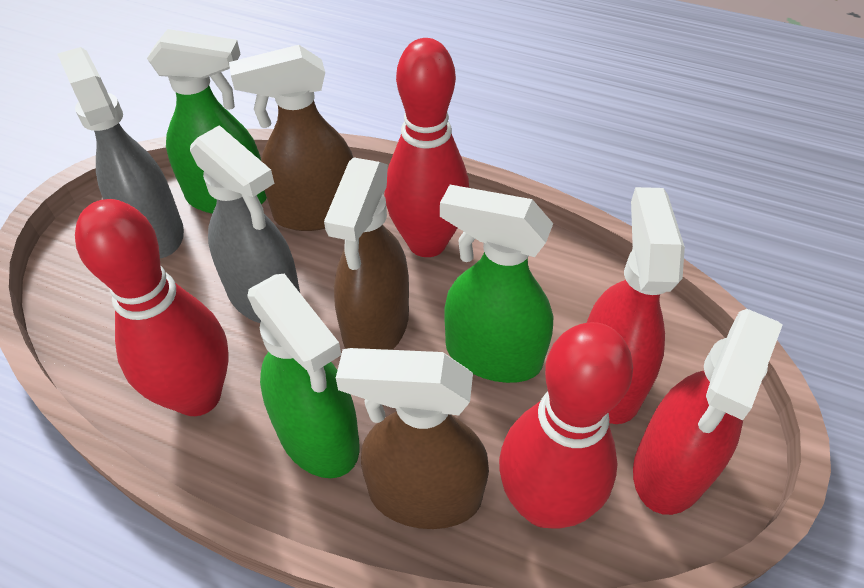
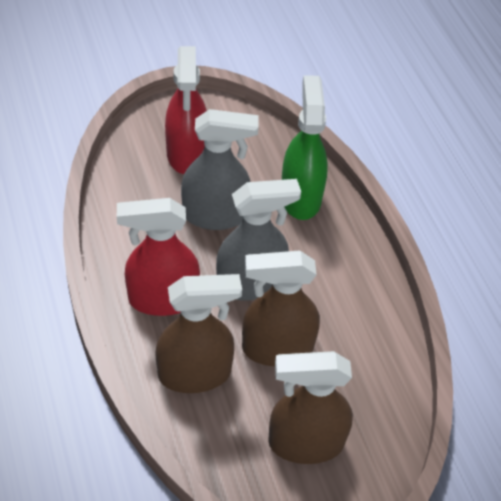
green spray bottle: [147,29,267,214] [247,274,360,478] [440,185,554,383] = 3 -> [282,75,328,220] = 1
red bowling pin: [75,199,228,416] [384,38,469,257] [499,322,633,529] = 3 -> none = 0

